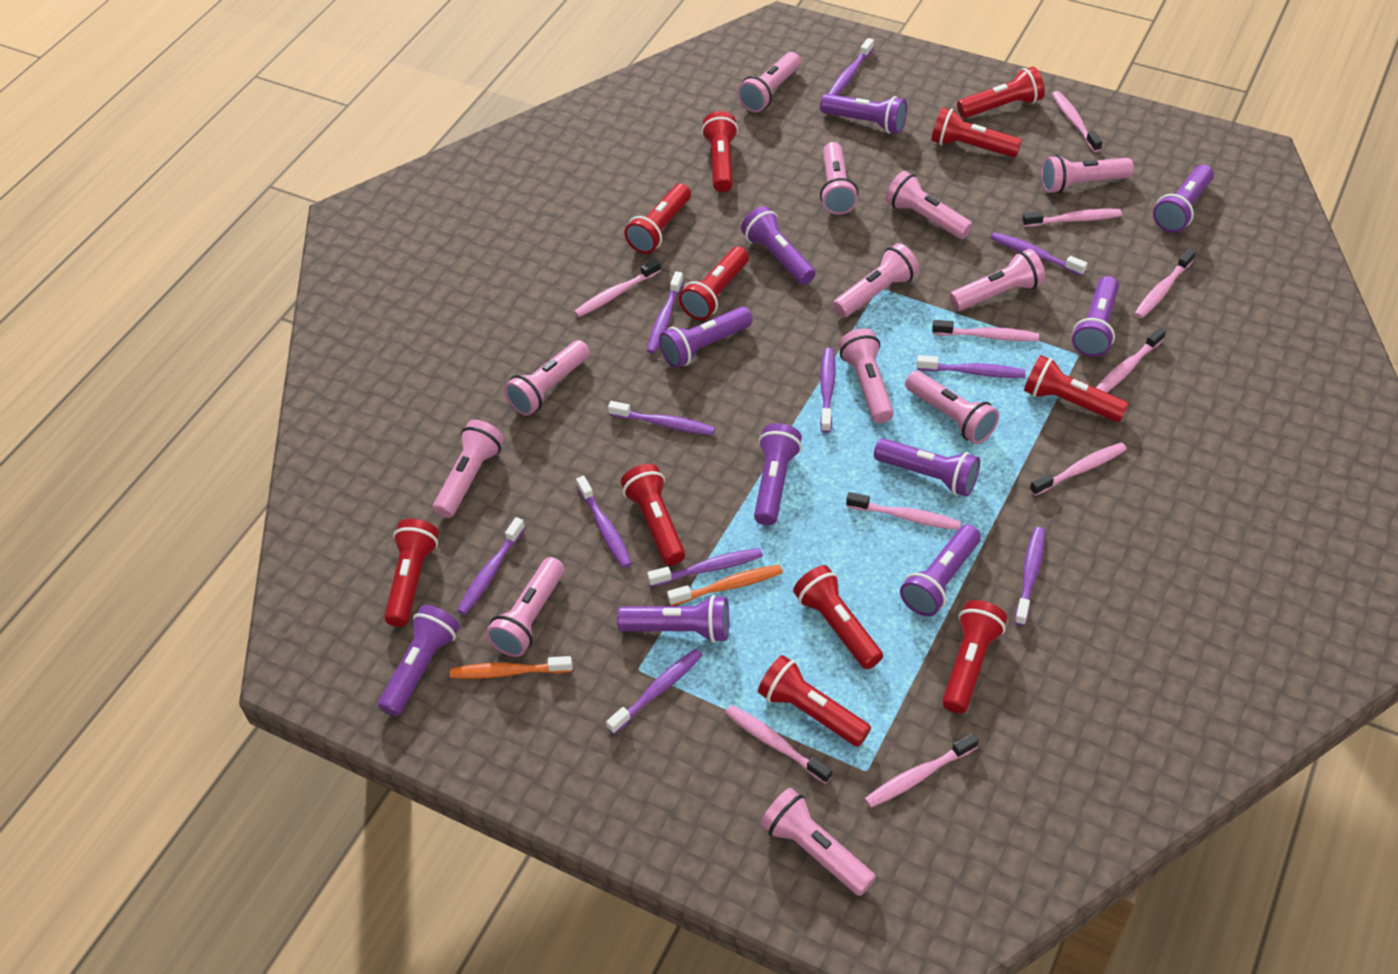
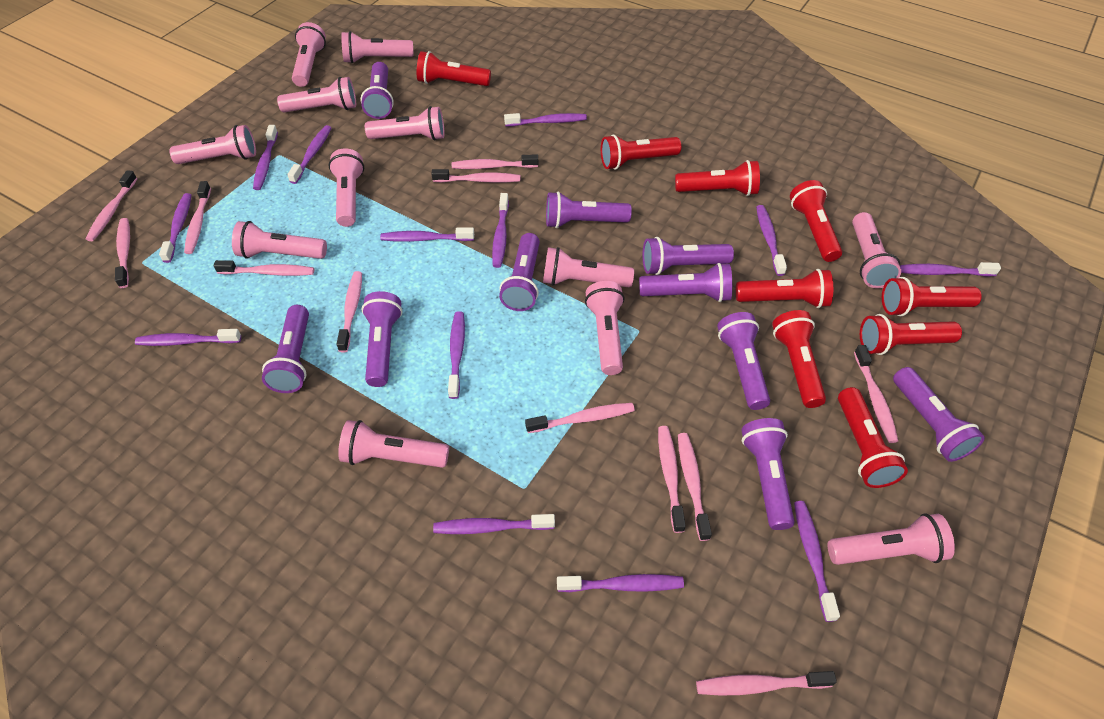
orange toothbrush: [450,656,572,679] [667,565,783,606] = 2 -> none = 0
pink toothbrush: [574,259,661,317] [725,705,832,784] [846,492,961,530] [864,733,979,808] [932,320,1039,341] [1022,209,1122,227] [1030,442,1127,496] [1052,91,1102,152] [1096,327,1166,393] [1134,249,1196,318] = 10 -> [86,170,137,241] [115,218,130,288] [184,181,211,254] [214,260,314,276] [337,271,362,352] [431,169,520,183] [452,155,538,169] [525,403,635,433] [658,426,686,533] [678,433,712,541] [696,671,837,696] [854,345,898,443] = 12
purple toothbrush: [457,517,525,615] [576,476,632,568] [606,649,703,734] [608,401,715,435] [647,271,684,354] [647,548,763,587] [820,348,836,433] [828,38,874,95] [917,355,1026,378] [991,232,1087,276] [1014,527,1045,626] = 11 -> [135,329,241,346] [159,193,192,263] [253,125,278,190] [287,125,331,184] [380,227,474,242] [433,514,555,534] [448,311,465,399] [492,193,509,268] [504,113,587,126] [557,574,684,592] [756,205,787,276] [794,501,840,622] [900,262,1001,277] = 13
red flashlight: [384,519,439,627] [621,464,685,565] [624,184,691,254] [679,246,749,320] [701,111,738,192] [758,655,871,747] [793,565,883,669] [931,107,1022,157] [942,600,1007,713] [957,67,1045,118] [1024,355,1128,422] = 11 -> [417,51,491,86] [601,135,681,170] [675,160,760,196] [736,269,833,308] [772,310,826,408] [790,180,842,262] [838,387,908,488] [860,314,962,355] [882,277,982,316] = 9

